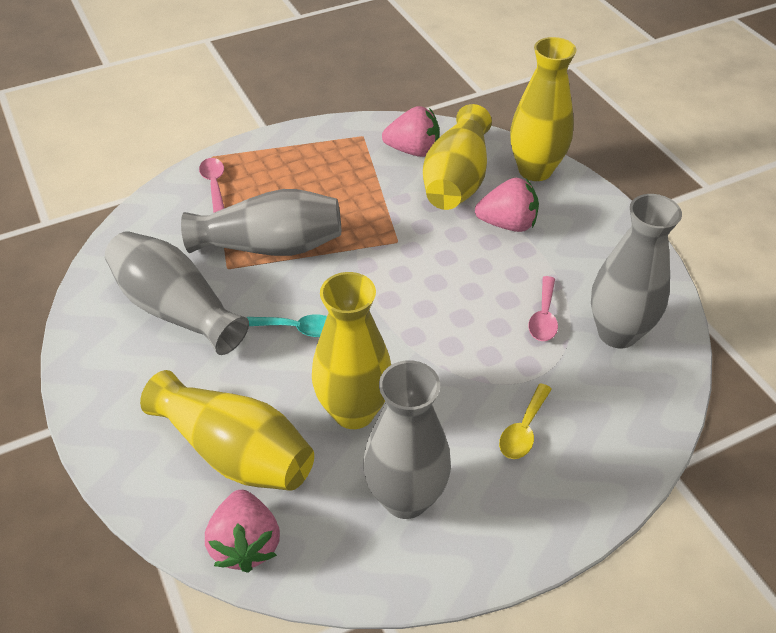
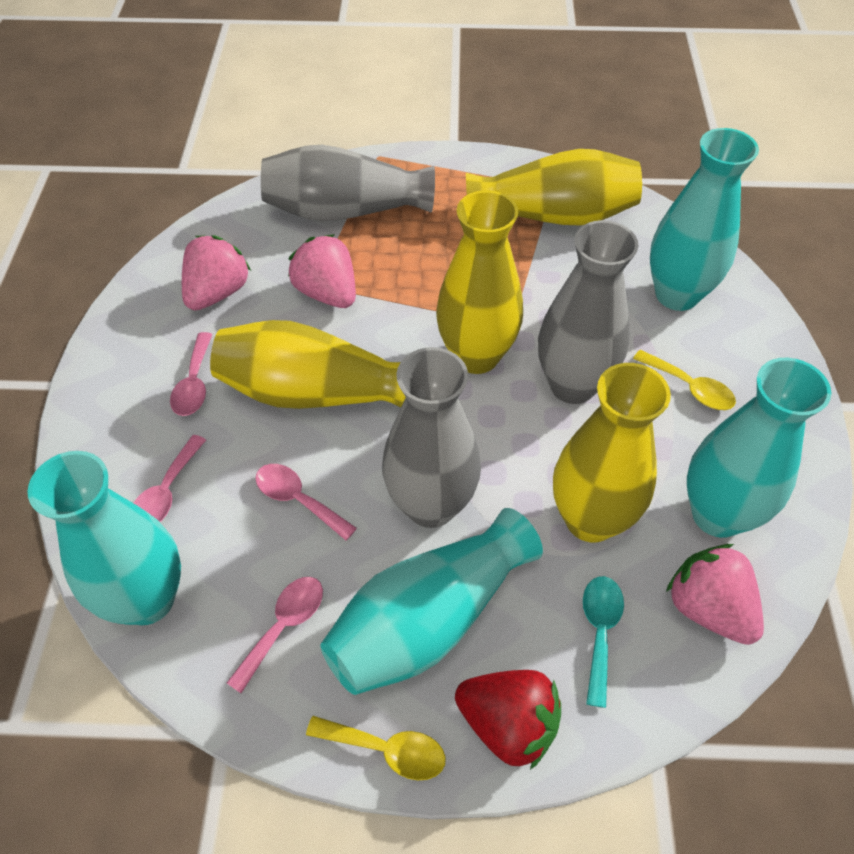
grey vase: [105,231,249,355] [181,189,341,256] [363,360,451,519] [591,194,682,348] = 4 -> [261,145,435,221] [382,347,481,528] [538,220,639,404] = 3
pink spoon: [199,158,224,213] [528,276,558,341] = 2 -> [134,435,206,522] [170,332,213,416] [227,577,323,693] [255,464,357,540] = 4
red strawberry: none = 0 -> [455,670,561,770] = 1
turquoise vase: none = 0 -> [27,451,181,625] [320,508,543,695] [650,128,759,311] [687,358,831,538] = 4
yellow spoon: [499,383,552,459] = 1 -> [306,716,446,780] [633,350,736,410] = 2

